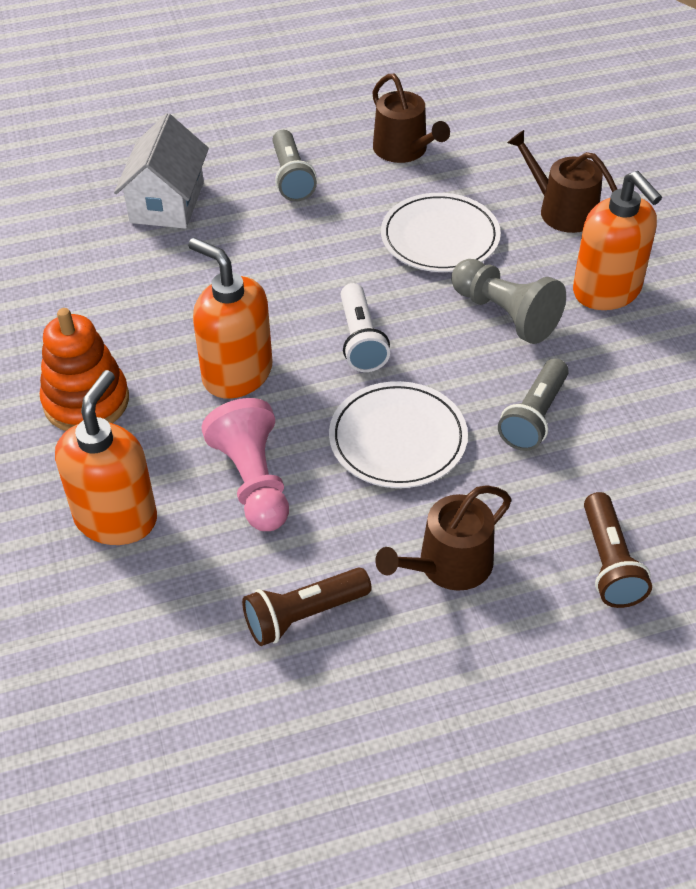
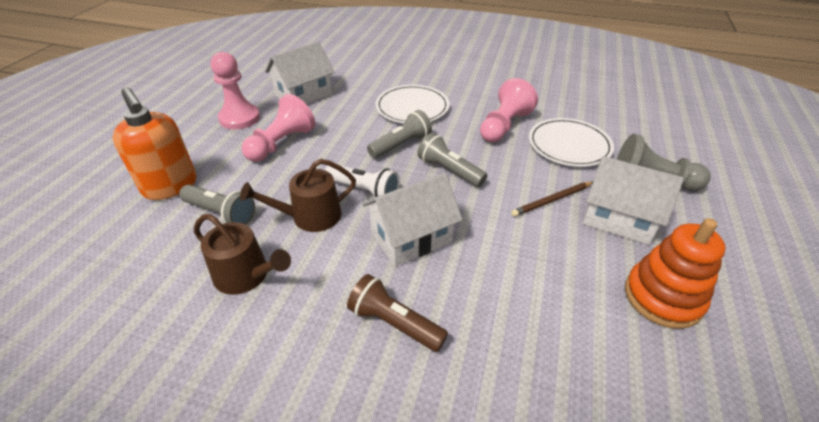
brown flashlight: [242,567,372,646] [584,492,652,608] = 2 -> [347,274,448,352] = 1
brown pencil: none = 0 -> [511,182,593,217] = 1
brown watering can: [372,74,450,163] [375,485,511,591] [507,130,617,233] = 3 -> [194,214,291,295] [240,159,356,232] = 2
grey flashlight: [273,130,317,202] [498,358,569,451] = 2 -> [179,185,255,224] [367,110,432,158] [417,133,487,187] = 3
orange soap dispenser: [55,370,157,545] [188,238,272,399] [573,171,662,310] = 3 -> [112,87,197,200] = 1
pink pawn: [201,398,289,531] = 1 -> [211,52,260,129] [242,94,316,162] [480,78,538,142] = 3
white house: [114,113,209,229] = 1 -> [265,42,335,104] [362,173,463,266] [583,156,684,245] = 3

